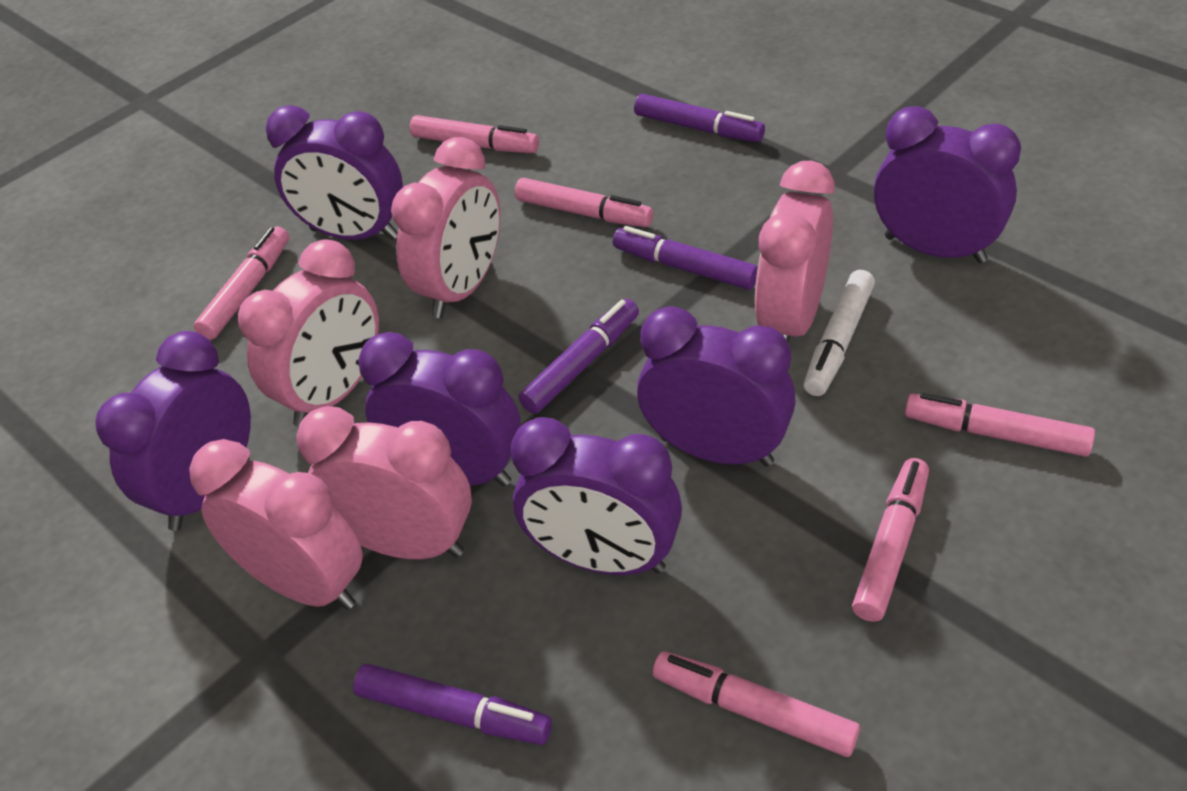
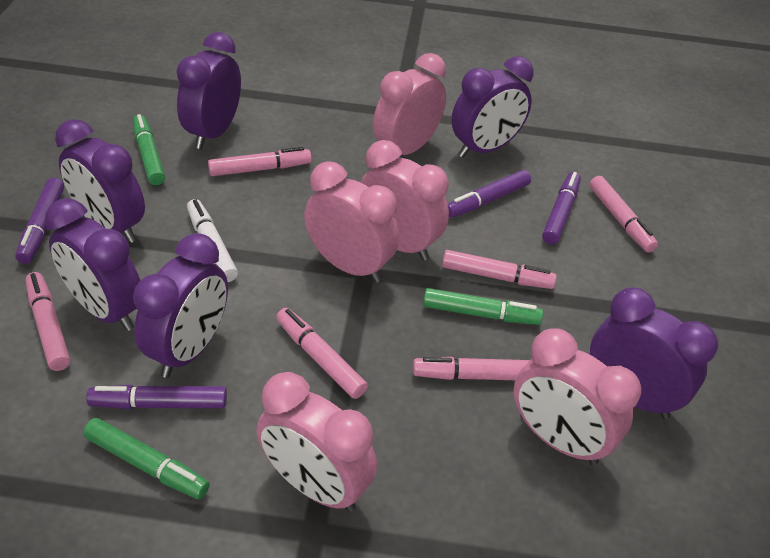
green marker: none = 0 -> [83,418,210,499] [132,114,165,185] [423,288,543,325] = 3

